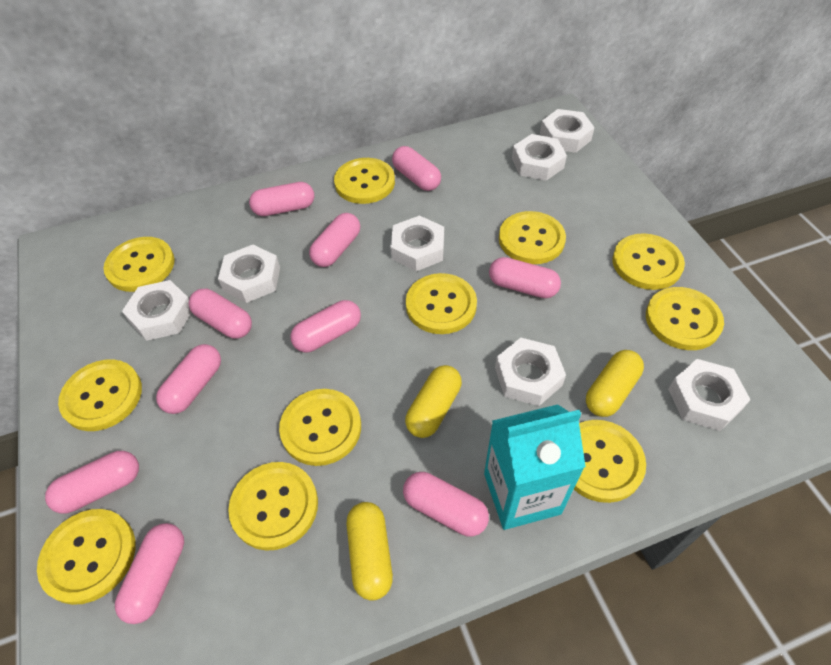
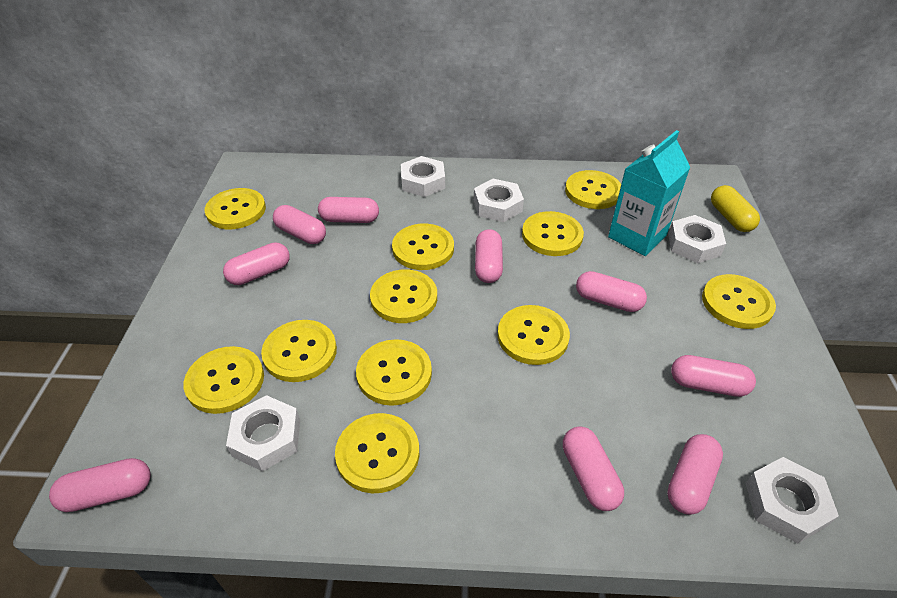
pink capsule: [45,451,139,514] [115,523,184,624] [156,344,221,414] [189,289,252,339] [249,182,314,216] [290,300,361,352] [309,213,360,267] [392,146,441,191] [403,472,489,536] [489,257,561,298] = 10 -> [49,458,151,512] [223,242,290,285] [273,205,326,244] [318,197,379,223] [475,229,503,283] [563,426,624,511] [576,271,647,312] [667,434,723,515] [671,355,756,397] = 9
white nut: [122,280,191,341] [218,245,280,303] [390,215,444,271] [495,338,566,406] [512,134,567,181] [540,109,595,153] [668,359,751,431] = 7 -> [226,395,300,471] [401,156,445,197] [474,179,524,222] [668,215,726,263] [746,457,839,544] = 5
yellow capsule: [347,502,393,601] [405,365,462,438] [586,350,644,417] = 3 -> [711,185,760,232] = 1

